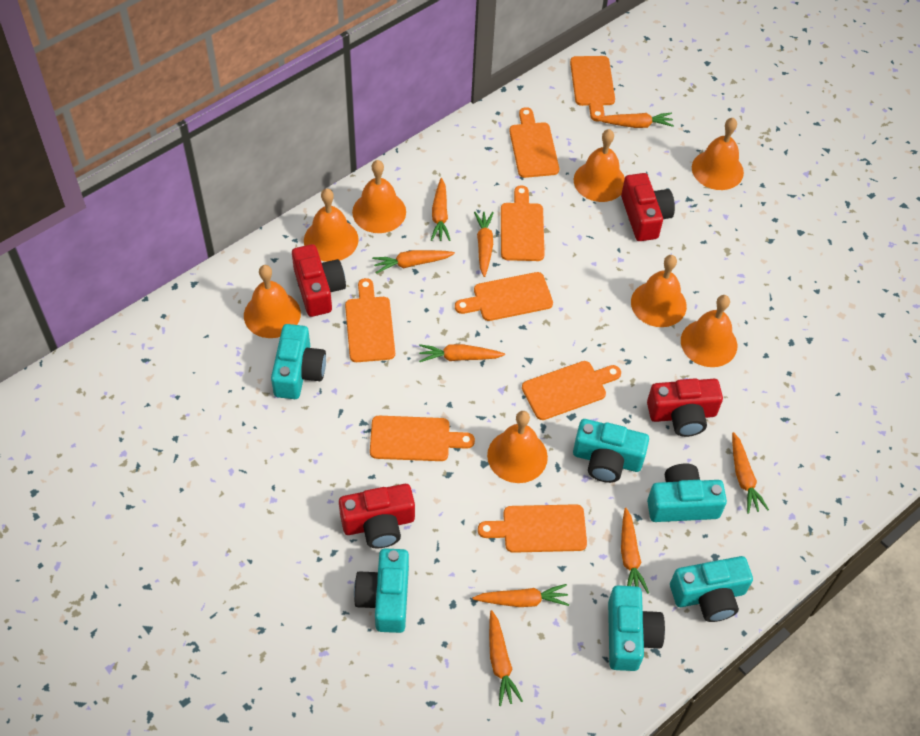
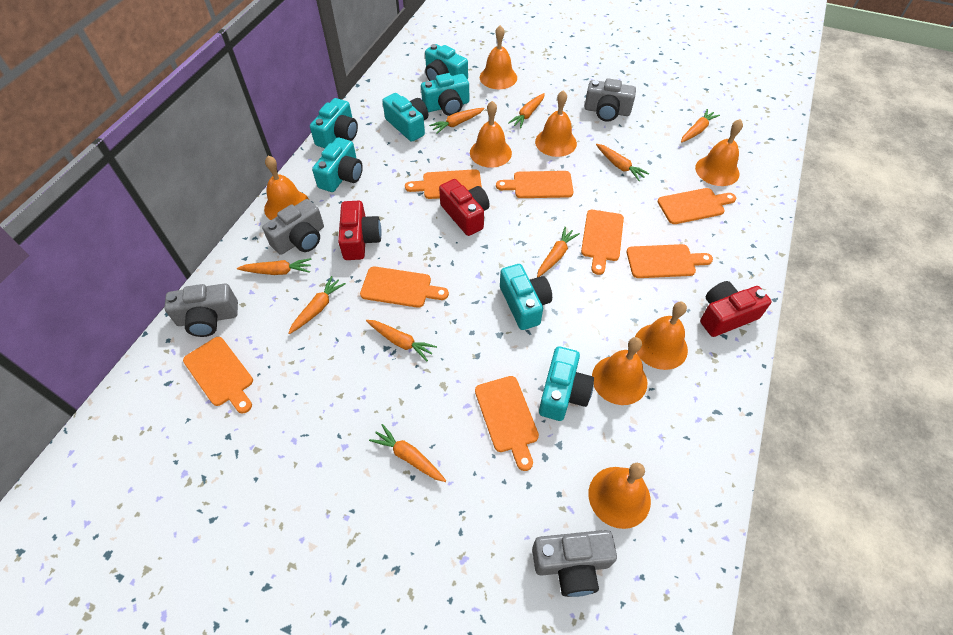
grey camera: none = 0 -> [164,283,238,337] [262,199,324,255] [532,530,617,597] [584,78,636,121] = 4
red camera: [292,244,346,317] [339,484,415,548] [621,173,675,241] [647,378,723,437] = 4 -> [338,201,382,260] [439,179,490,236] [700,281,772,337] = 3
turquoise camera: [271,324,326,399] [354,549,409,633] [573,419,649,483] [608,585,665,671] [647,464,727,522] [670,556,753,622] = 6 -> [310,98,358,148] [312,137,363,192] [382,93,428,142] [421,73,469,116] [425,44,468,81] [500,264,552,330] [539,346,594,421] = 7

